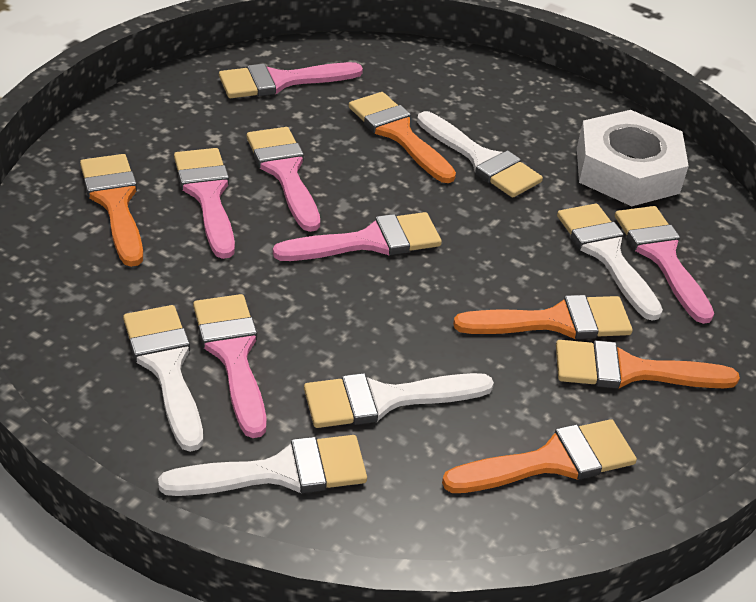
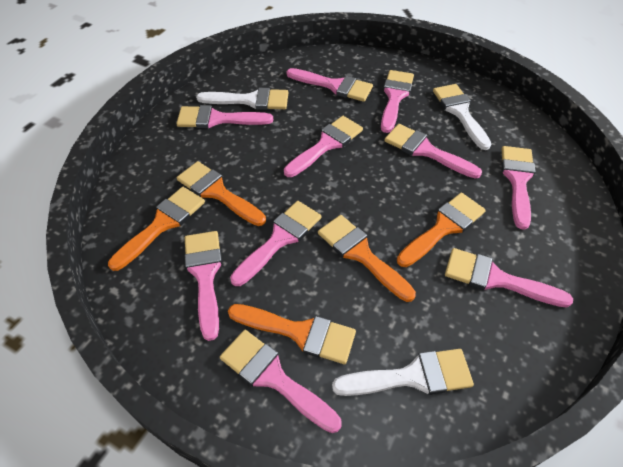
pink brush: [174,148,235,259] [193,294,267,438] [219,62,363,98] [247,127,320,232] [273,212,442,261] [615,206,714,324] = 6 -> [177,105,273,128] [185,231,222,341] [220,330,342,433] [230,201,321,286] [284,116,363,177] [286,68,373,102] [381,70,414,133] [385,124,482,179] [445,248,573,307] [501,146,536,230] = 10
white brush: [123,305,203,452] [158,435,367,496] [304,373,494,428] [417,111,543,198] [557,204,663,321] = 5 -> [196,88,288,110] [332,349,474,396] [433,84,491,150] = 3
white nut: [577,110,689,206] = 1 -> none = 0

